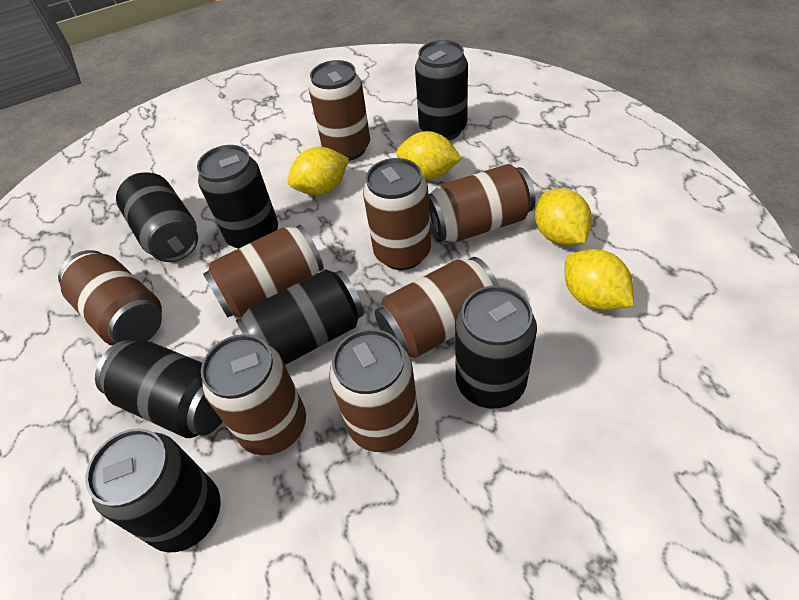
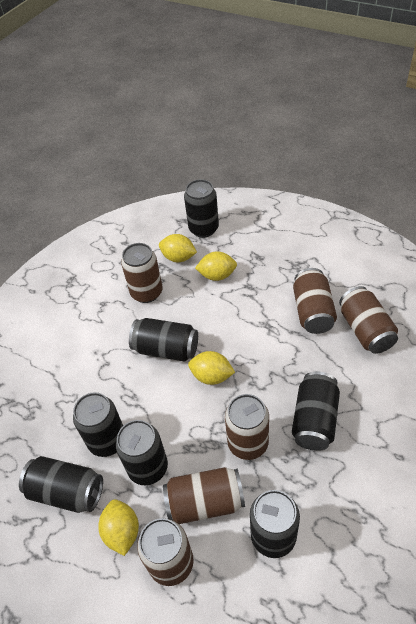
brown can: [58,250,162,346] [201,334,306,455] [203,225,324,318] [309,60,370,161] [329,329,419,452] [363,158,431,270] [375,257,499,358] [428,164,535,242] = 8 -> [121,243,163,303] [137,518,194,586] [163,467,245,524] [225,394,269,460] [293,268,337,334] [339,286,398,354] = 6

